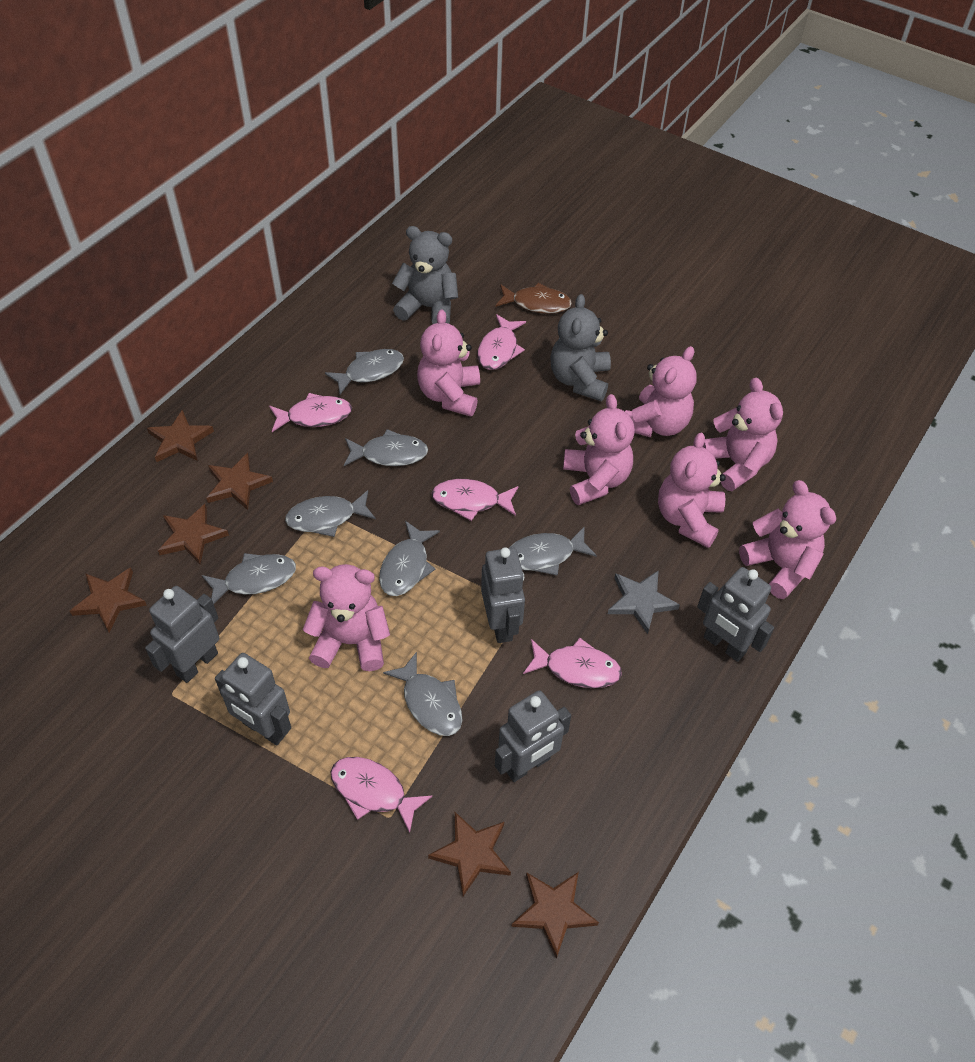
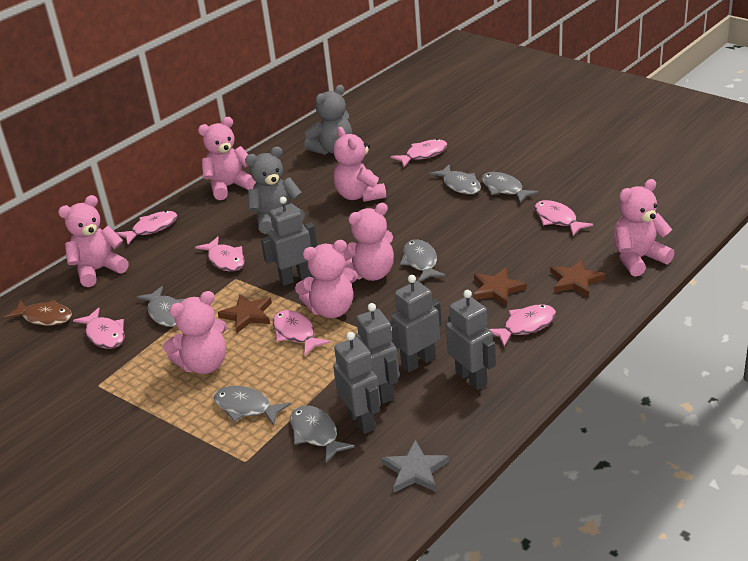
brown star: [70,567,146,632] [147,410,214,462] [158,504,229,564] [207,453,273,510] [428,812,511,896] [511,872,599,959] = 6 -> [218,294,272,333] [473,268,527,307] [550,259,606,297] = 3
grey fish: [202,553,296,604] [285,490,376,537] [325,349,404,394] [344,429,428,466] [379,521,440,596] [383,652,462,736] [509,526,597,576] = 7 -> [137,286,185,327] [214,386,291,426] [290,406,355,463] [400,240,446,282] [429,165,481,194] [482,172,539,203] = 6
pink fish: [269,393,352,432] [331,757,432,833] [431,479,519,521] [477,314,526,370] [523,638,622,688] = 5 -> [73,308,125,349] [116,211,178,244] [195,237,245,271] [273,310,331,355] [391,139,448,167] [489,304,556,346] [534,200,593,236] = 7

